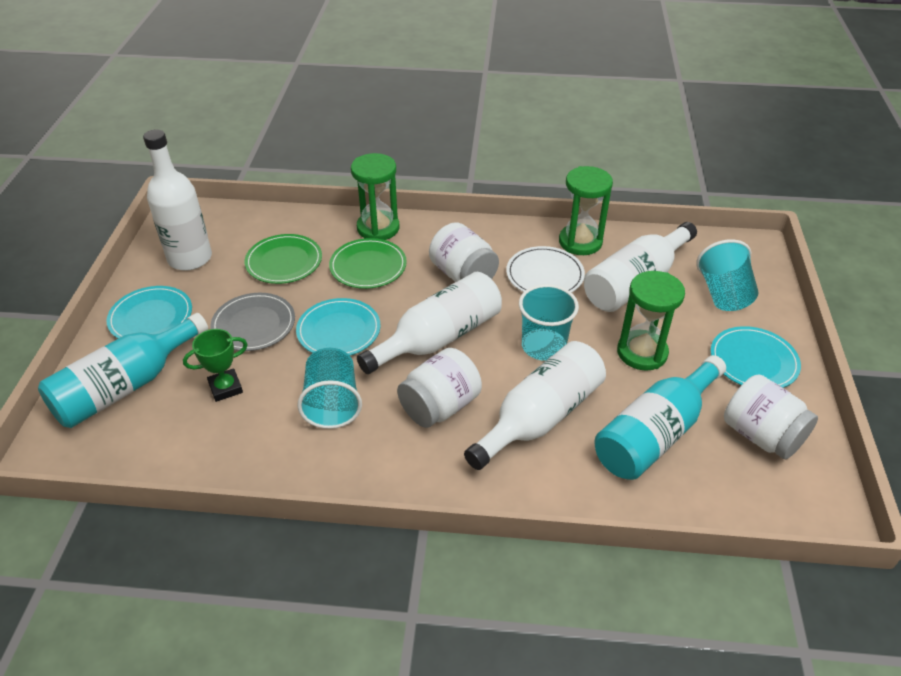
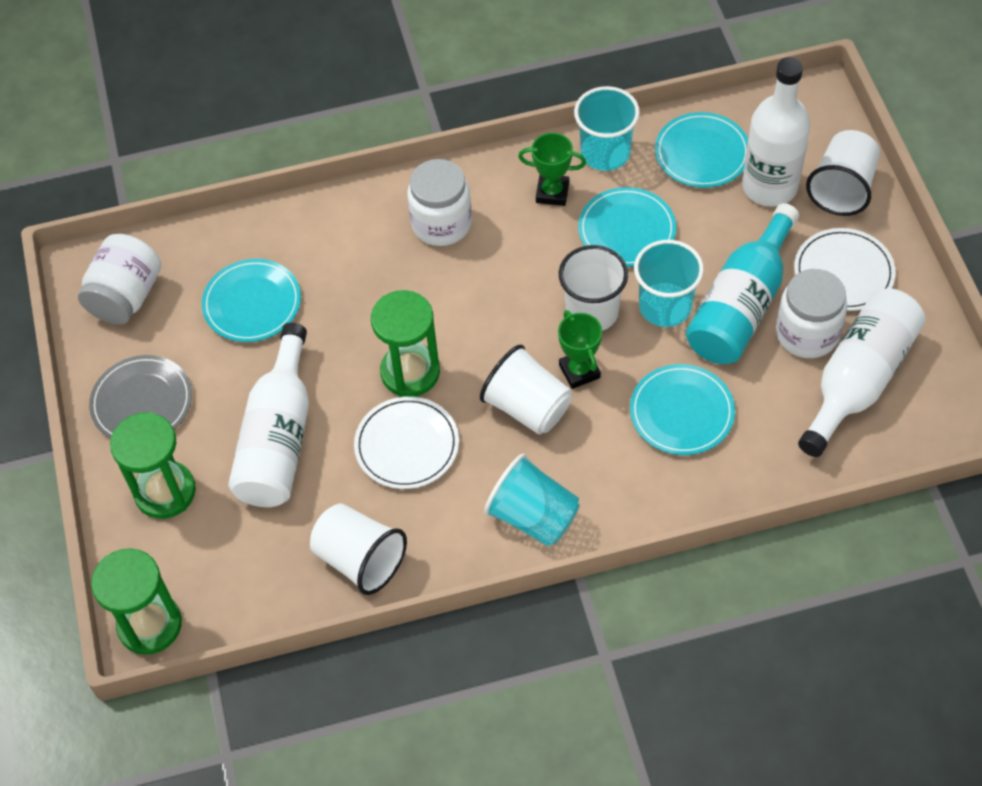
green plate: [244,234,322,284] [329,238,407,289] = 2 -> none = 0
green trophy: [183,329,248,402] = 1 -> [518,133,586,206] [558,310,602,389] = 2
turquoise bottle: [38,313,208,428] [594,355,726,480] = 2 -> [686,203,799,364] = 1
turquoise plate: [107,286,192,338] [296,298,381,355] [711,326,801,388] = 3 -> [202,259,301,342] [578,187,676,267] [630,364,735,455] [655,112,748,188] = 4
white bottle: [143,129,212,271] [357,272,502,374] [464,341,606,470] [584,222,697,312] = 4 -> [228,323,309,507] [742,57,810,207] [798,288,926,457] = 3
white cup: none = 0 -> [310,503,407,595] [480,345,572,435] [559,245,628,331] [806,130,880,216] = 4
white plate: [506,246,585,293] = 1 -> [354,396,459,489] [794,228,896,311] = 2

